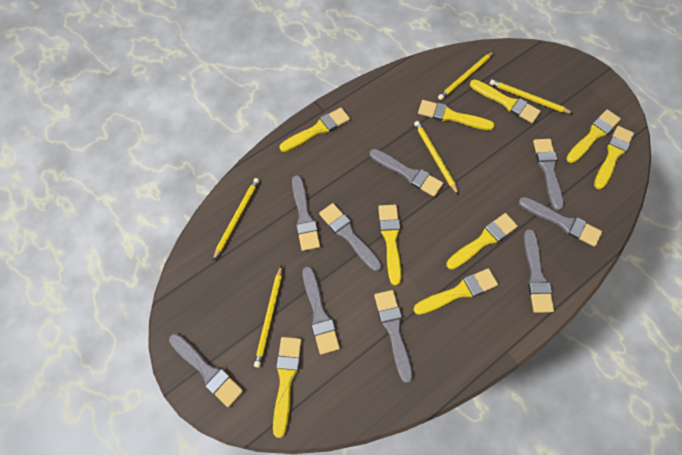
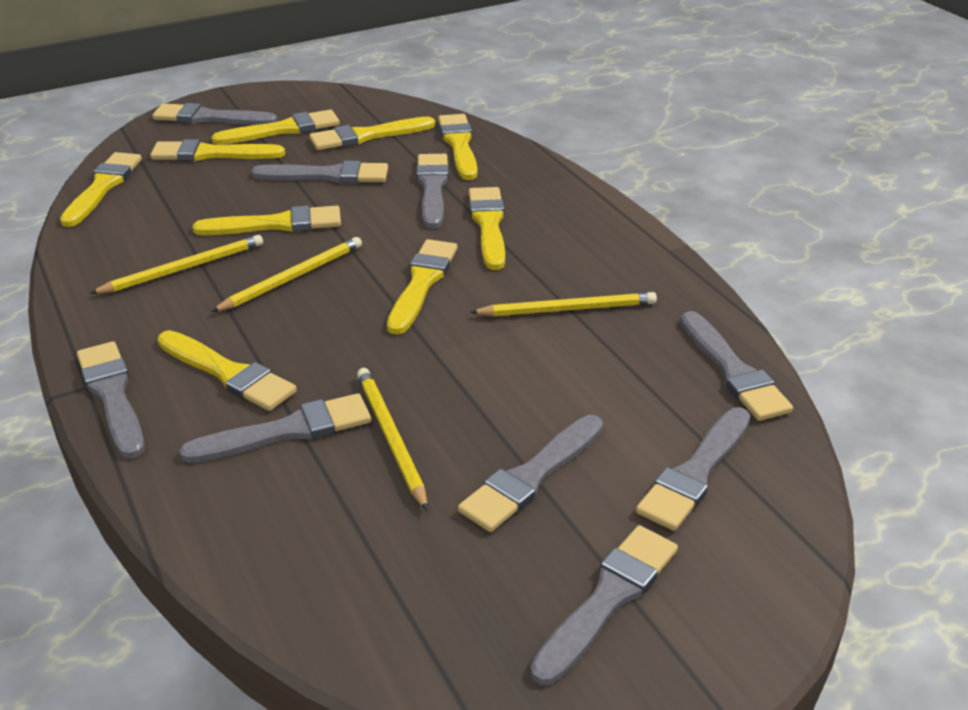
yellow pencil: [213,178,259,261] [254,265,282,368] [414,121,459,195] [438,52,494,100] [490,79,574,114] = 5 -> [90,235,263,294] [211,237,362,312] [357,368,428,511] [470,292,657,316] = 4

